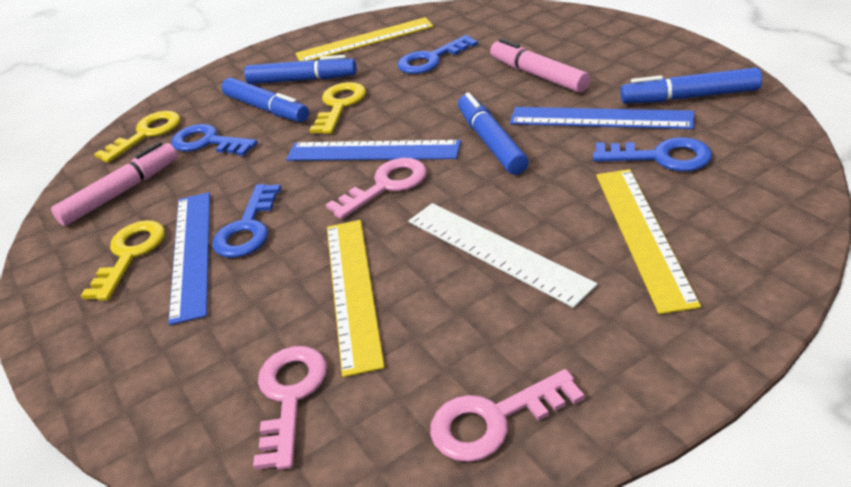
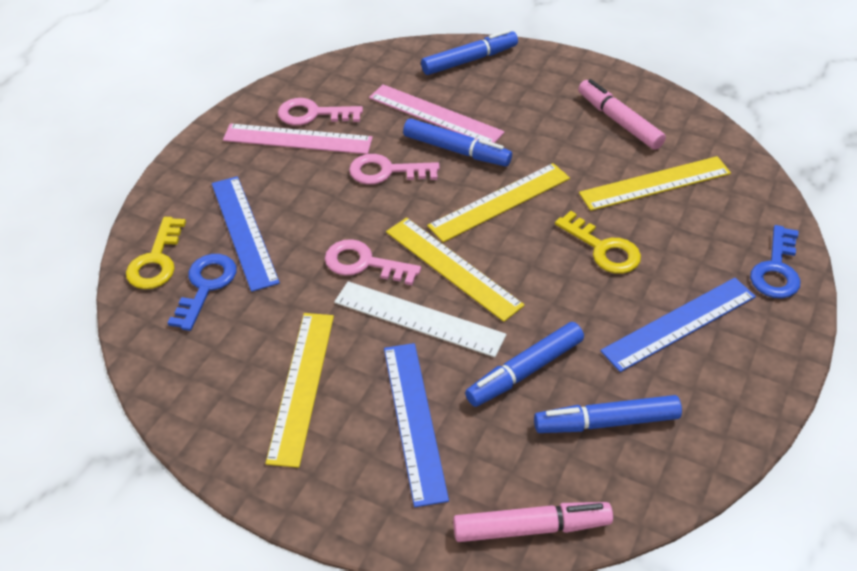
blue key: [171,124,258,156] [212,184,281,258] [397,35,478,74] [593,137,712,171] = 4 -> [168,254,237,331] [750,225,800,298] = 2
pink ruler: none = 0 -> [223,123,373,154] [369,84,505,143] = 2
yellow key: [81,220,165,301] [94,111,180,163] [309,82,366,134] = 3 -> [126,217,186,289] [555,211,641,274] = 2
yellow ruler: [296,17,433,61] [327,220,385,377] [596,169,701,314] = 3 -> [266,313,334,468] [386,217,525,322] [427,163,570,242] [579,156,731,211] = 4

